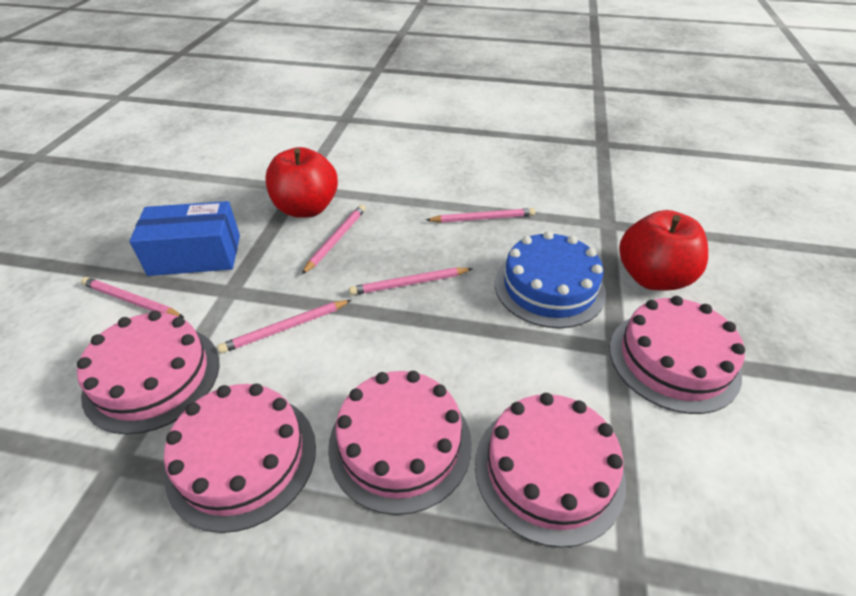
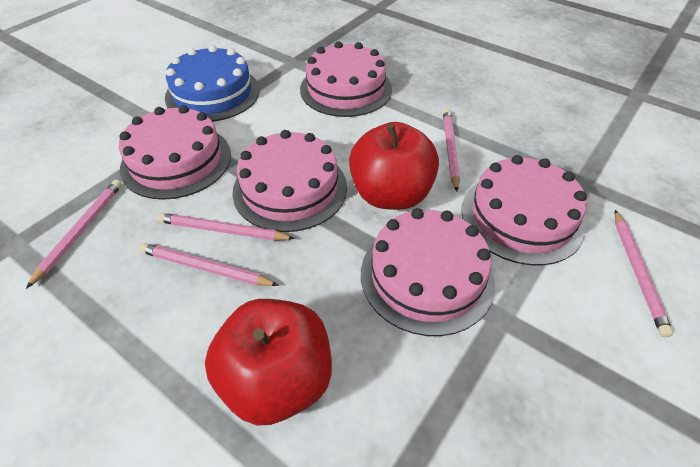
blue box: [129,201,240,276] = 1 -> none = 0

